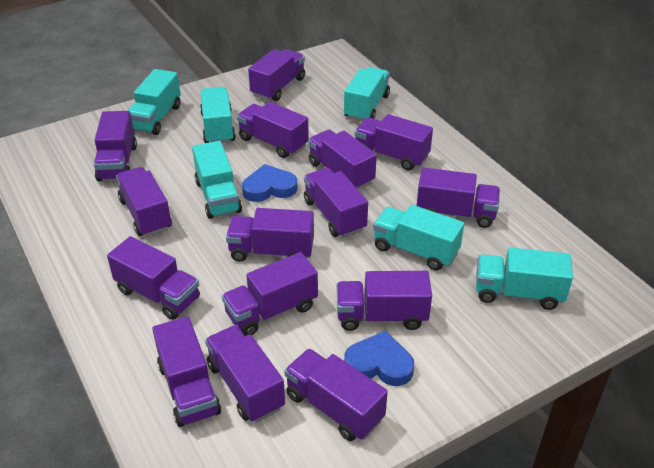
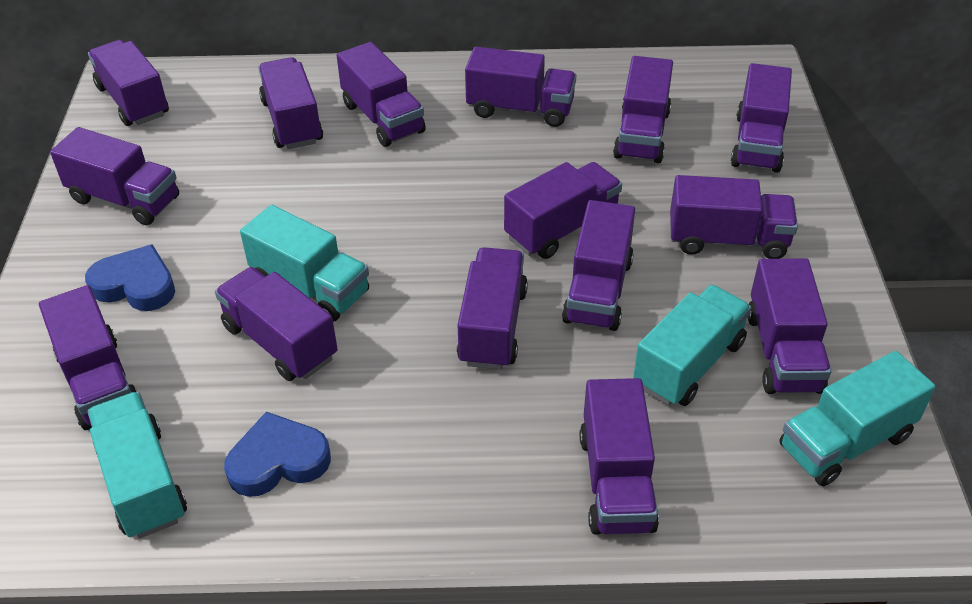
turquoise truck: [128,69,181,135] [192,141,242,219] [200,87,236,143] [344,67,390,122] [373,205,464,271] [476,247,573,310] = 6 -> [87,392,187,539] [240,205,369,322] [633,285,752,406] [779,351,935,486] = 4

